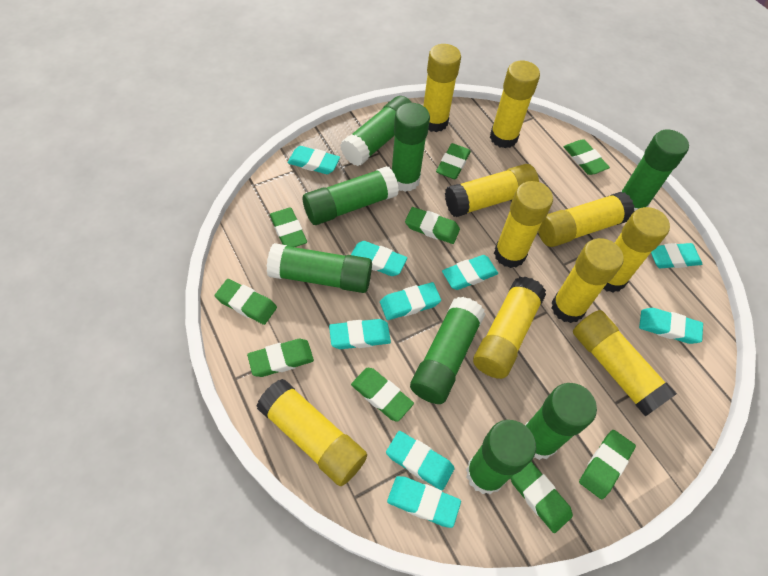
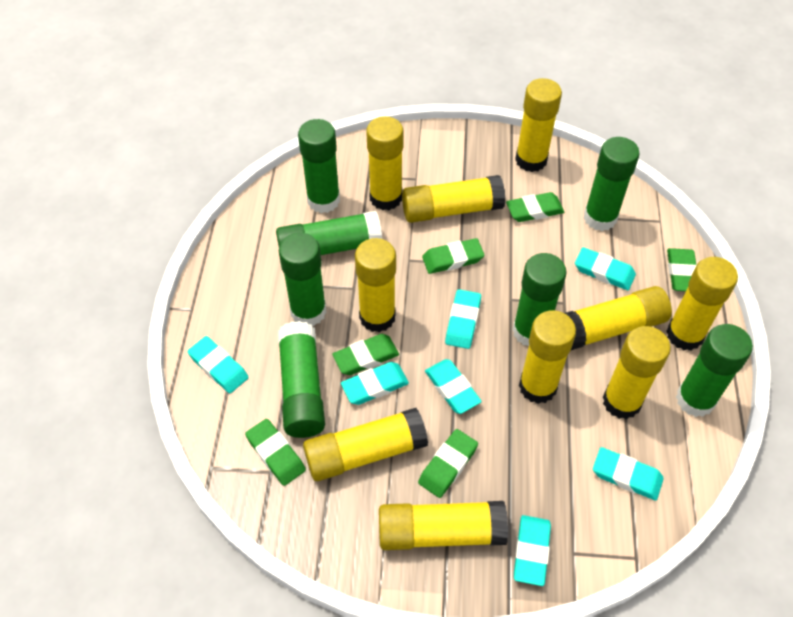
green eraser: [214,279,277,325] [247,339,314,377] [270,207,307,247] [351,368,414,422] [405,207,460,244] [436,143,471,179] [510,461,573,533] [564,139,610,175] [579,430,636,499] = 9 -> [245,419,306,486] [332,334,399,375] [418,429,478,498] [422,238,484,274] [506,192,564,222] [667,248,696,291] = 6
green glue stick: [267,243,372,293] [303,166,399,225] [340,96,412,166] [392,103,430,192] [410,297,485,404] [466,420,536,495] [525,383,597,460] [621,129,689,211] = 8 -> [276,211,382,255] [278,321,325,438] [279,233,327,326] [298,119,340,213] [513,253,567,346] [584,137,640,231] [676,324,753,417] = 7
turquoise eraser: [288,146,340,174] [329,319,391,349] [351,241,407,276] [380,282,441,320] [386,431,455,491] [387,476,461,528] [442,255,498,290] [639,308,703,344] [651,243,702,268] = 9 -> [188,336,249,393] [341,362,409,405] [425,359,482,414] [445,289,481,349] [514,515,551,586] [575,247,636,290] [593,447,664,500] = 7

